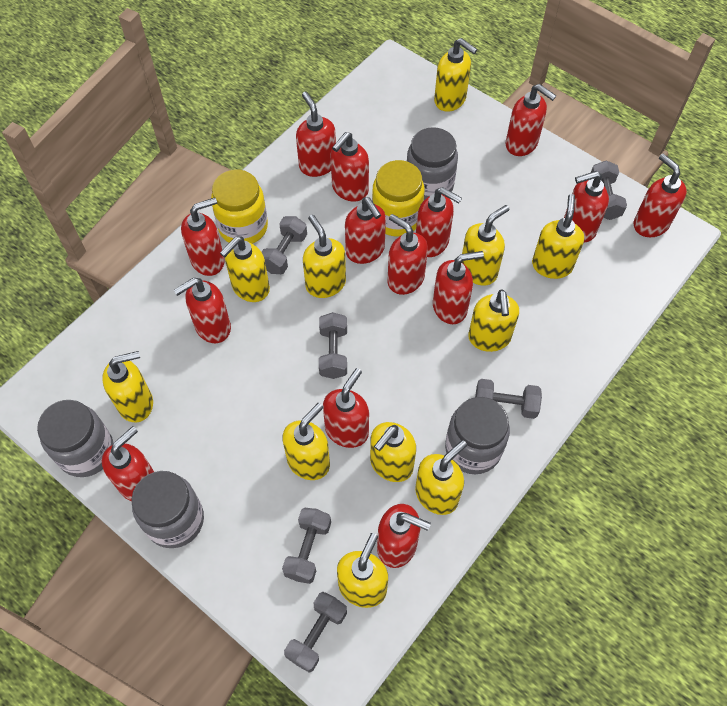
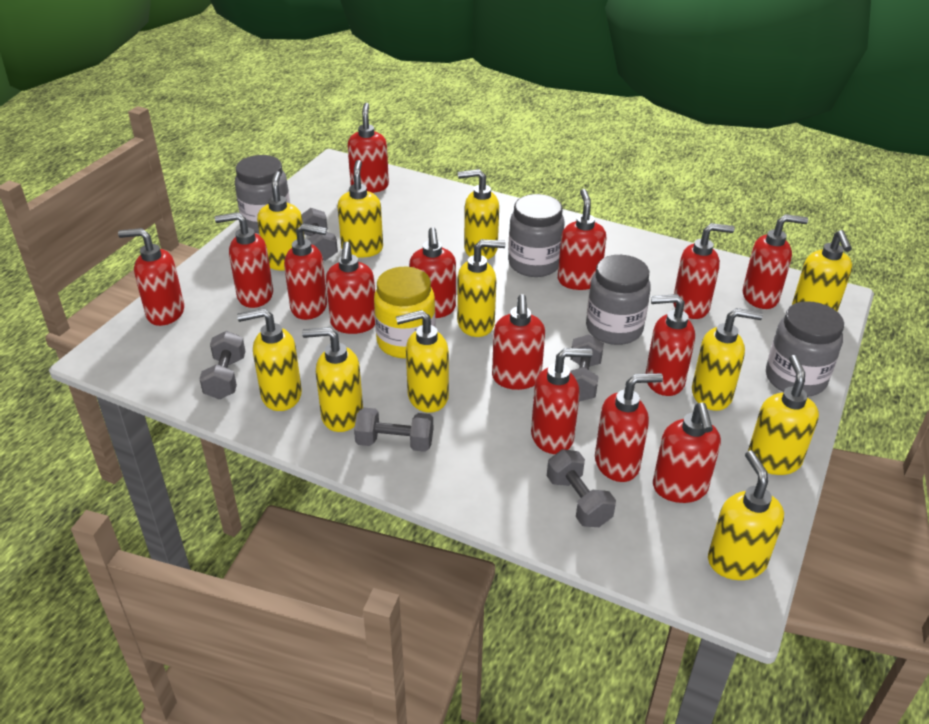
grey dumbbell: [262,216,307,274] [282,508,331,584] [284,592,347,673] [319,312,347,379] [475,379,542,419] [591,161,627,220] = 6 -> [199,331,245,399] [301,208,338,261] [354,408,433,452] [547,449,616,527] [570,334,604,402] = 5
yellow jar: [211,170,268,244] [372,160,424,237] = 2 -> [374,267,436,359] = 1

